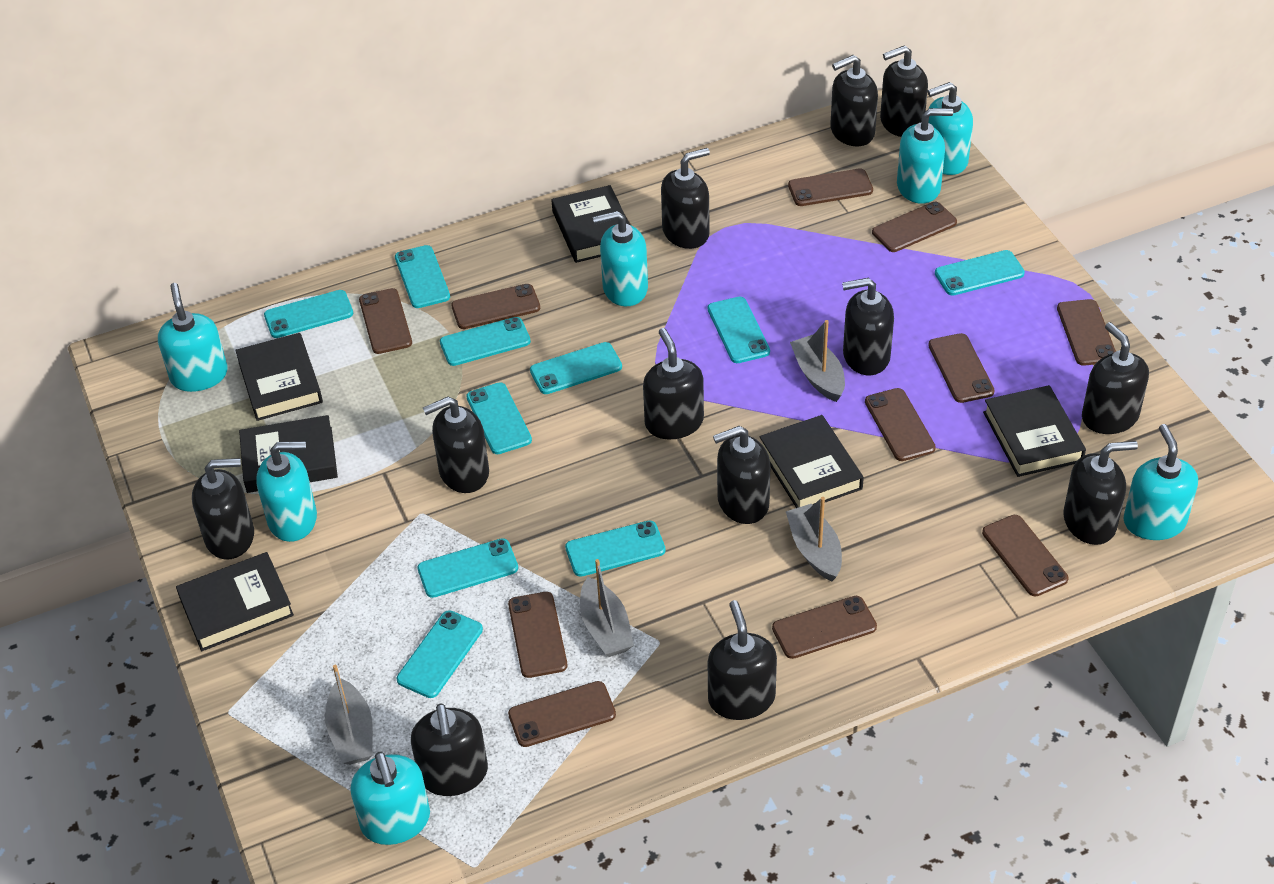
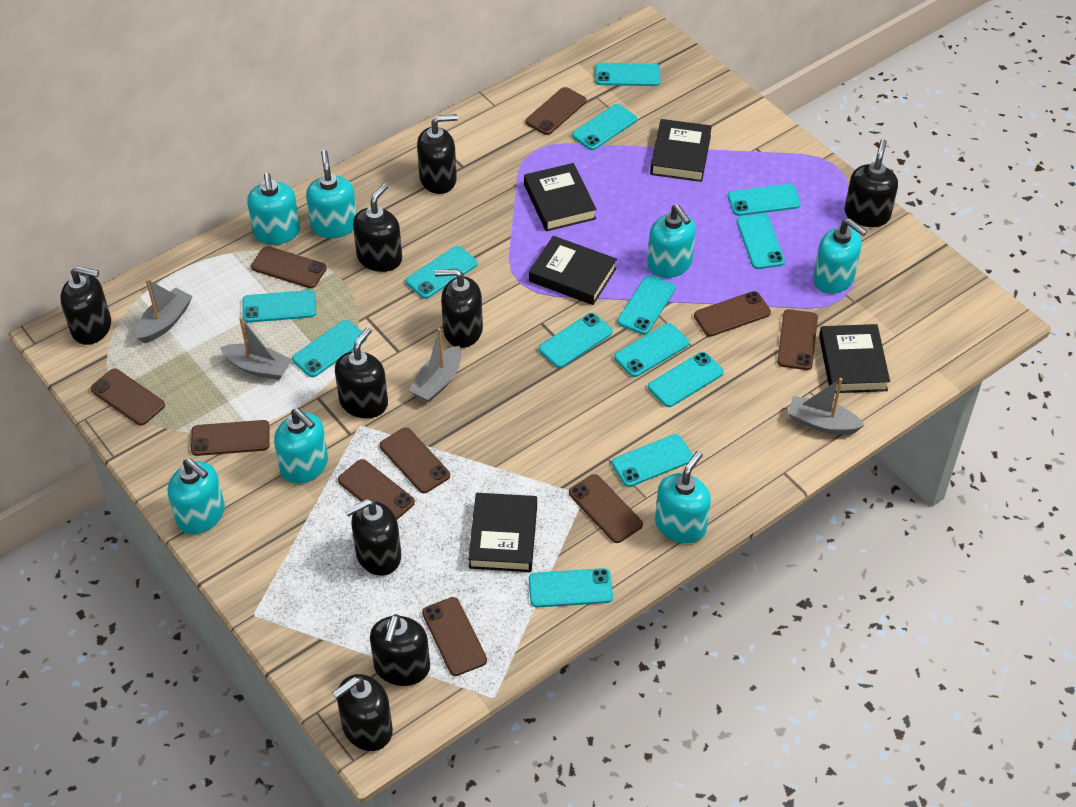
black book: [176,552,294,651] [235,333,323,421] [239,415,338,493] [551,185,630,263] [759,415,864,508] [983,385,1086,477] = 6 -> [468,493,537,572] [524,163,597,231] [529,236,617,305] [650,119,712,182] [819,324,890,393] = 5
black soap dispenser: [192,458,254,560] [411,704,488,796] [423,396,489,493] [643,328,704,440] [661,148,710,249] [708,600,777,720] [713,426,771,524] [830,55,878,146] [842,278,894,375] [880,45,928,137] [1063,441,1138,545] [1082,322,1149,434] = 12 -> [60,266,111,345] [332,674,393,751] [335,327,388,418] [345,499,401,576] [353,183,402,272] [370,614,430,686] [417,114,458,194] [435,269,483,348] [845,139,898,227] = 9
brown phone: [359,288,412,354] [451,284,540,329] [508,592,568,678] [508,681,616,747] [772,596,877,659] [788,168,873,206] [865,388,936,461] [872,202,957,252] [928,333,995,403] [982,515,1068,596] [1057,299,1116,366] = 11 -> [90,369,165,426] [191,420,270,456] [251,246,327,288] [338,459,415,520] [380,428,450,493] [422,597,487,676] [526,87,586,135] [569,474,643,543] [694,291,771,337] [777,309,818,370] = 10
turquoise phone: [264,290,353,338] [395,245,450,308] [397,610,483,698] [417,538,518,598] [440,317,531,366] [466,382,532,454] [530,342,622,394] [565,521,666,577] [708,297,770,363] [935,250,1025,296] = 10 -> [242,290,316,323] [292,320,367,377] [406,246,478,299] [529,568,613,608] [539,313,612,368] [572,104,637,150] [595,63,660,86] [612,434,693,487] [614,323,689,377] [617,275,676,335] [648,352,724,407] [728,184,801,216] [737,214,785,269] = 13

